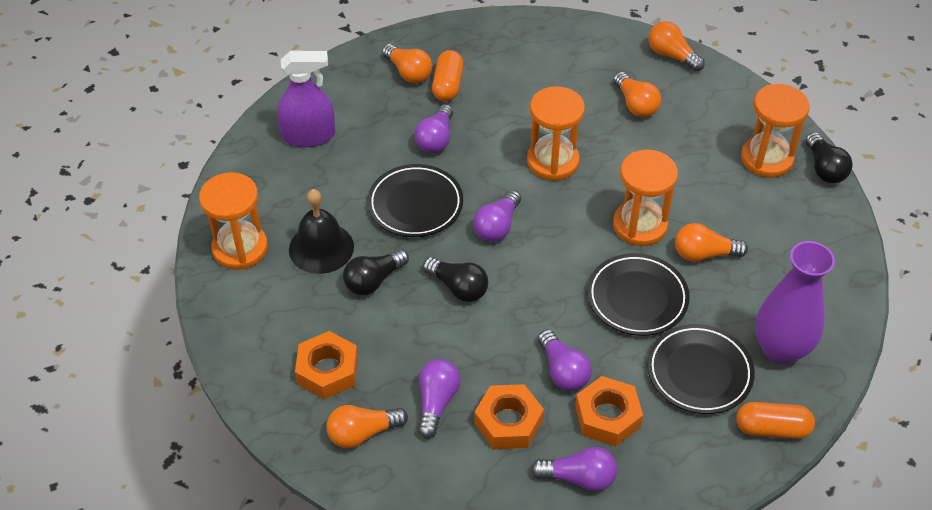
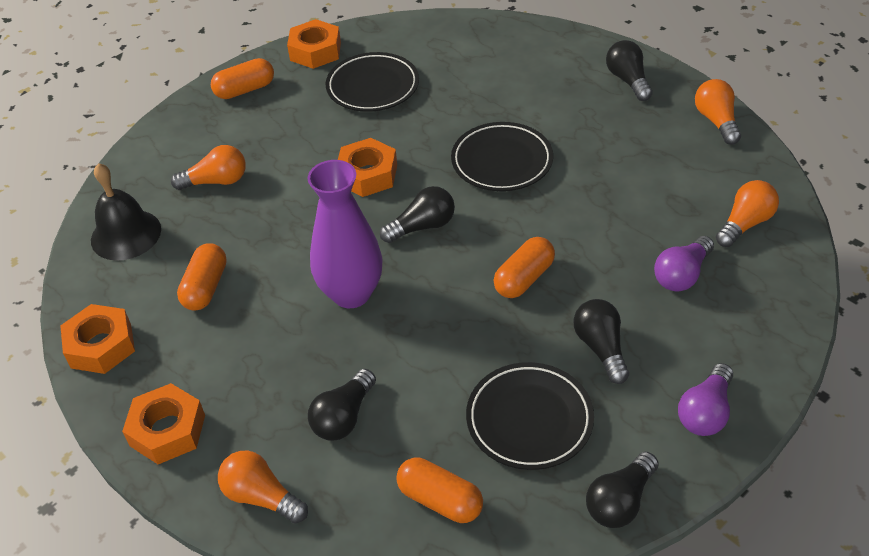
black light bulb: [343,249,409,295] [423,257,488,302] [806,132,853,183] = 3 -> [308,369,376,441] [380,186,455,243] [574,299,629,384] [586,452,659,528] [606,40,653,101] = 5
orange capsule: [432,50,463,101] [736,402,815,439] = 2 -> [177,243,227,310] [211,58,274,99] [396,457,483,523] [493,237,555,298] = 4
orange hourglass: [199,172,268,270] [527,86,585,181] [613,150,678,246] [741,84,810,178] = 4 -> none = 0
orange light bulb: [326,405,408,448] [382,44,432,83] [613,72,661,117] [648,21,705,72] [675,223,748,262] = 5 -> [171,145,246,190] [218,450,308,524] [695,79,741,145] [716,180,779,247] = 4
orange nut: [295,331,358,399] [474,384,544,449] [575,376,643,446] = 3 -> [60,304,135,374] [122,383,205,464] [287,19,341,69] [338,138,397,197] = 4
purple light bulb: [414,104,453,153] [418,359,461,439] [473,190,521,242] [531,447,617,491] [538,329,592,391] = 5 -> [654,236,714,291] [678,363,733,436] = 2
purple spray bottle: [277,51,335,147] = 1 -> none = 0

